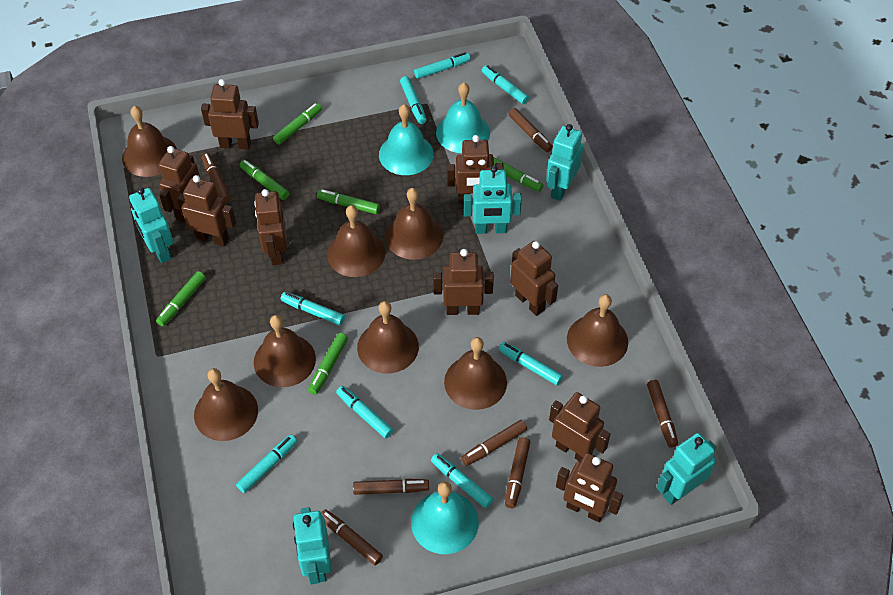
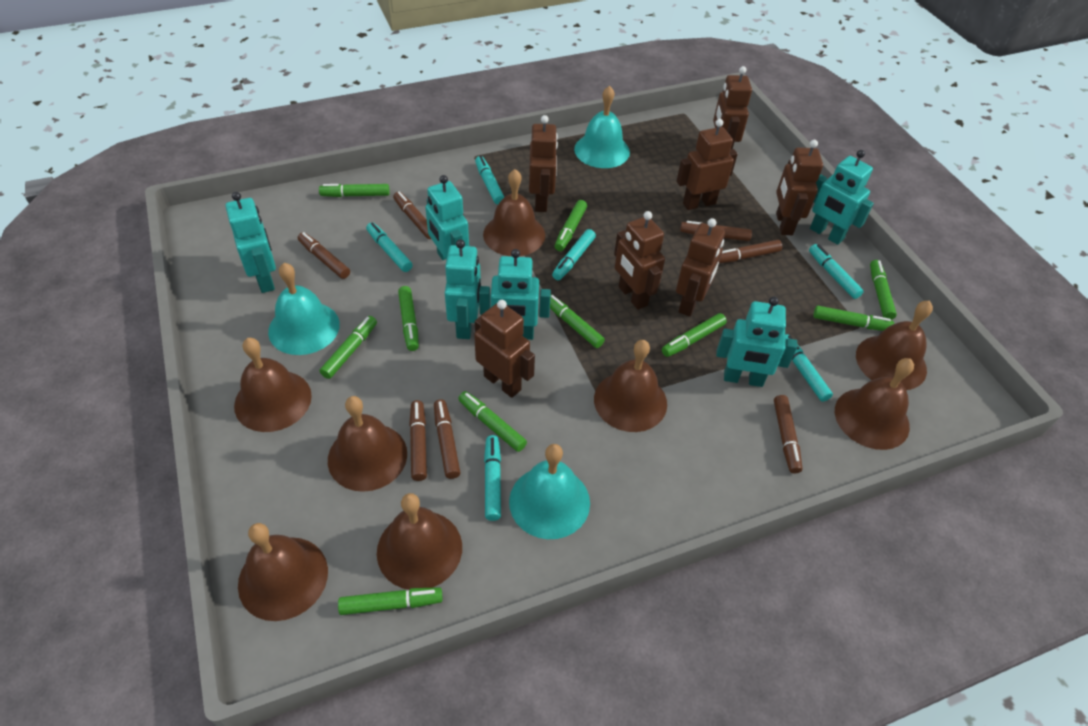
brown robot: [158,146,200,223] [177,175,236,246] [201,79,259,150] [254,189,287,265] [433,249,494,315] [447,135,504,204] [510,241,558,316] [549,392,611,462] [556,453,623,522] = 9 -> [474,300,535,398] [529,115,558,212] [614,211,665,310] [676,119,738,210] [676,218,725,317] [713,66,752,149] [776,140,823,235] = 7
green marker: [156,271,206,326] [240,160,289,200] [273,103,322,145] [308,333,348,395] [317,190,380,214] [494,157,543,192] = 6 -> [319,184,390,197] [319,316,377,379] [338,587,443,615] [398,286,419,351] [458,391,527,452] [550,294,605,348] [555,200,587,251] [662,313,727,357] [813,306,894,331] [870,260,897,320] = 10
turquoise marker: [236,435,297,493] [281,292,345,325] [336,386,393,438] [400,76,426,124] [414,52,471,79] [431,453,493,508] [482,65,529,104] [498,342,563,385] = 8 -> [366,222,413,272] [475,156,504,205] [484,435,501,521] [552,229,596,280] [785,334,833,402] [809,244,864,299] = 6
turquoise robot: [129,187,173,263] [293,507,332,585] [464,165,522,234] [546,124,583,201] [657,433,716,505] = 5 -> [225,192,276,293] [425,175,469,260] [445,239,481,339] [479,249,551,340] [716,296,797,387] [810,150,874,245] = 6

